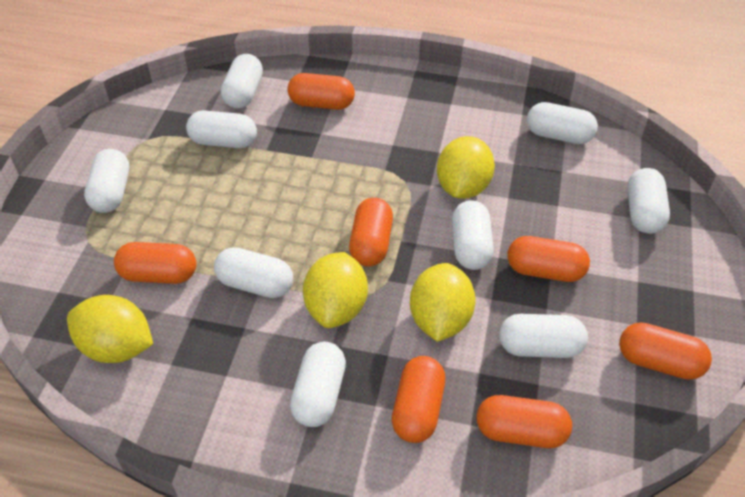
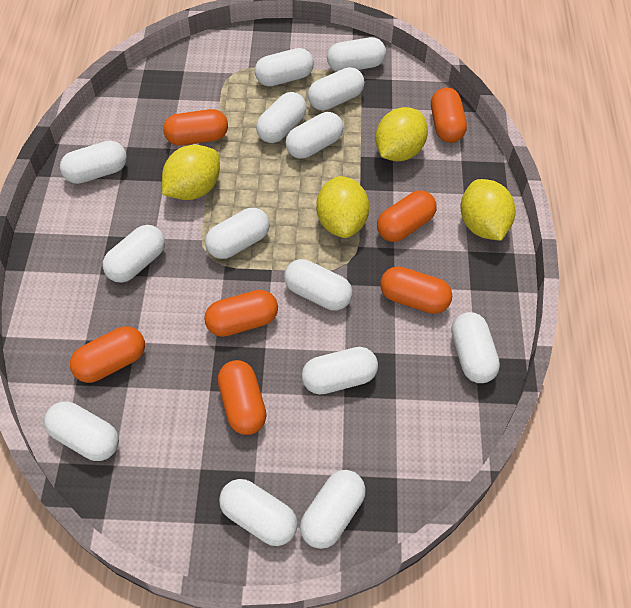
white capsule: [84,149,129,213] [186,110,257,148] [214,247,293,298] [221,54,263,108] [290,342,346,427] [452,200,494,270] [499,314,588,358] [527,102,598,144] [627,168,670,234] = 9 -> [44,401,119,461] [60,141,127,184] [102,225,165,283] [205,208,270,259] [219,479,298,546] [255,48,314,87] [256,92,307,143] [284,259,352,311] [285,112,343,159] [300,470,366,549] [302,347,378,395] [308,67,365,111] [327,37,386,72] [451,312,500,383] = 14

